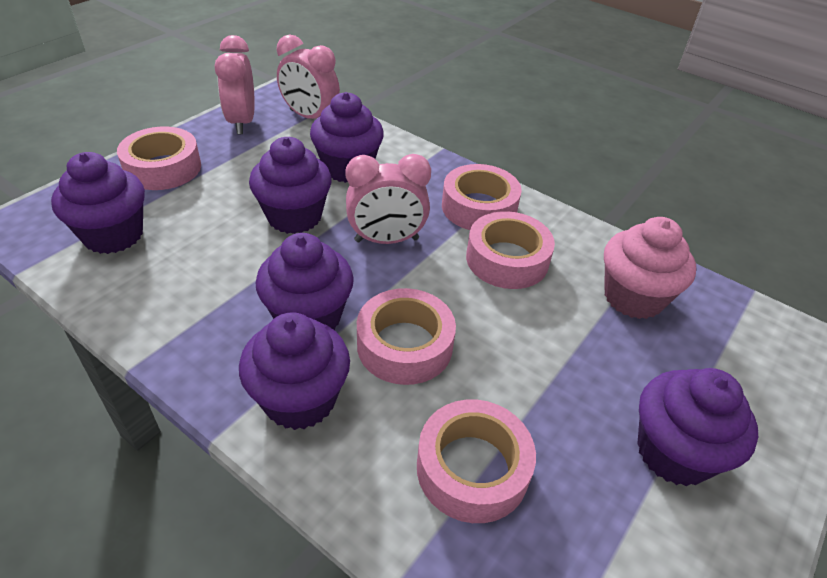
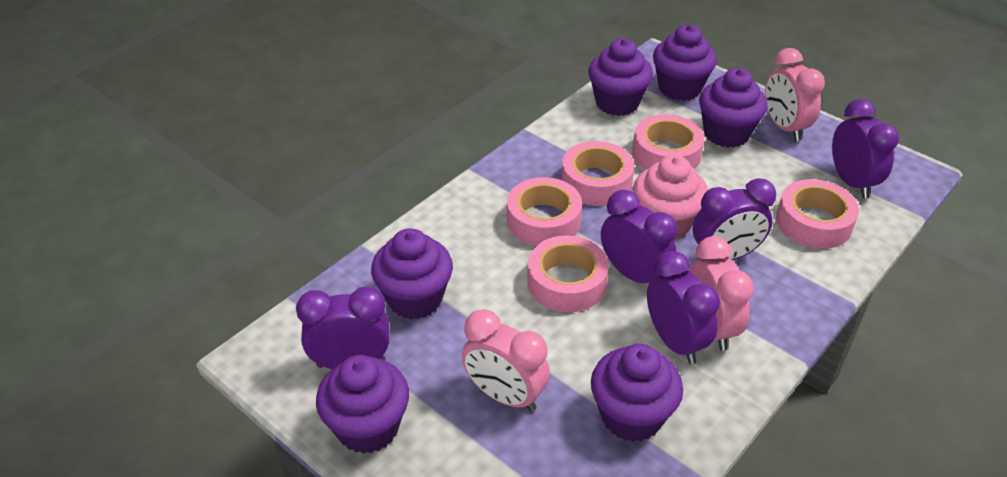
purple clock: none = 0 -> [296,286,389,369] [601,190,677,283] [647,251,720,364] [693,178,776,260] [832,99,899,198] = 5

